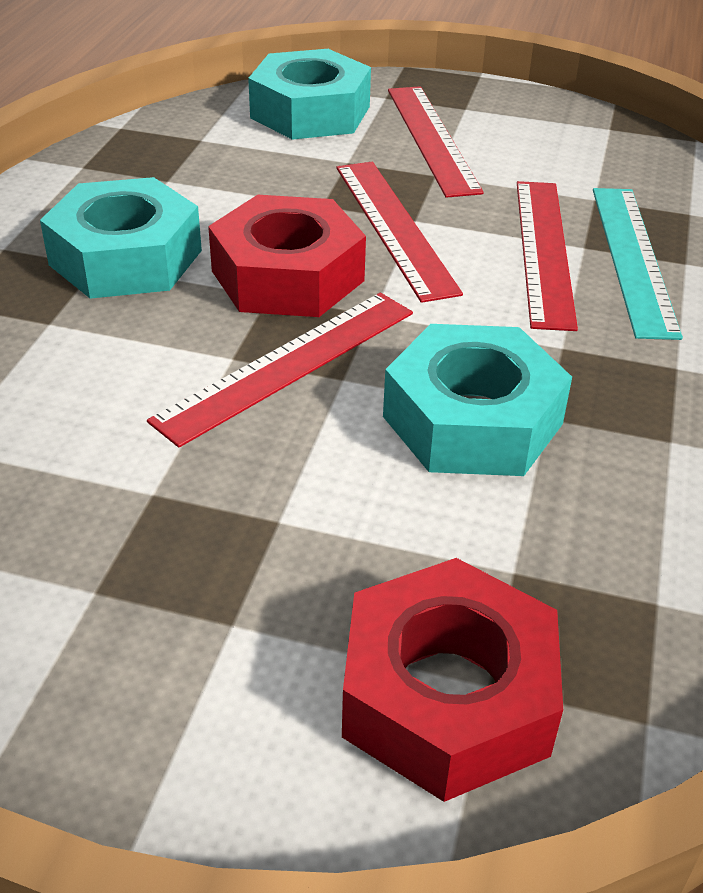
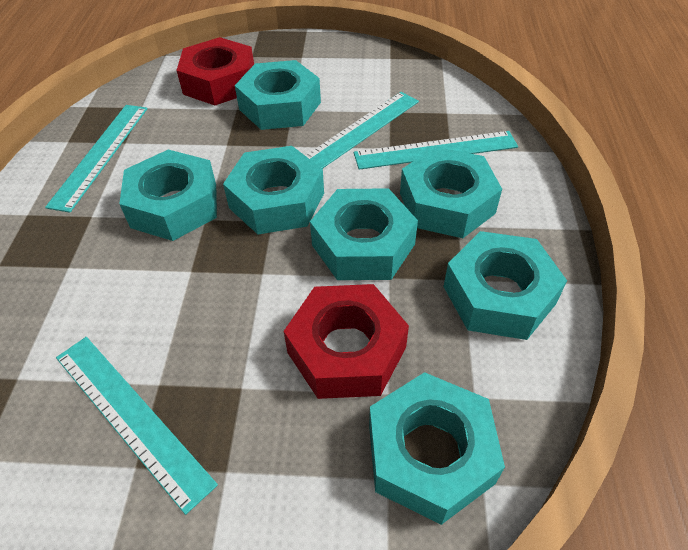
red ruler: [147,293,413,448] [336,162,463,303] [388,86,484,198] [517,181,578,331] = 4 -> none = 0
turquoise nut: [40,177,202,299] [248,49,371,140] [383,324,572,476] = 3 -> [119,150,217,241] [223,146,324,234] [235,60,321,130] [310,188,418,280] [369,372,505,525] [400,147,502,238] [443,231,567,340] = 7
turquoise ruler: [593,188,683,340] = 1 -> [45,105,148,213] [56,337,218,515] [305,92,419,169] [354,131,518,170] = 4

